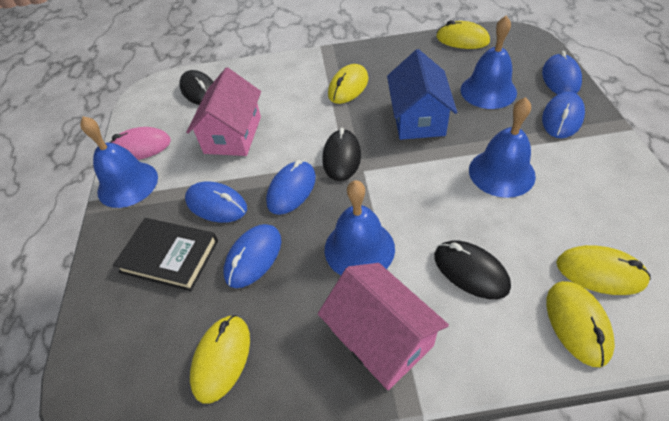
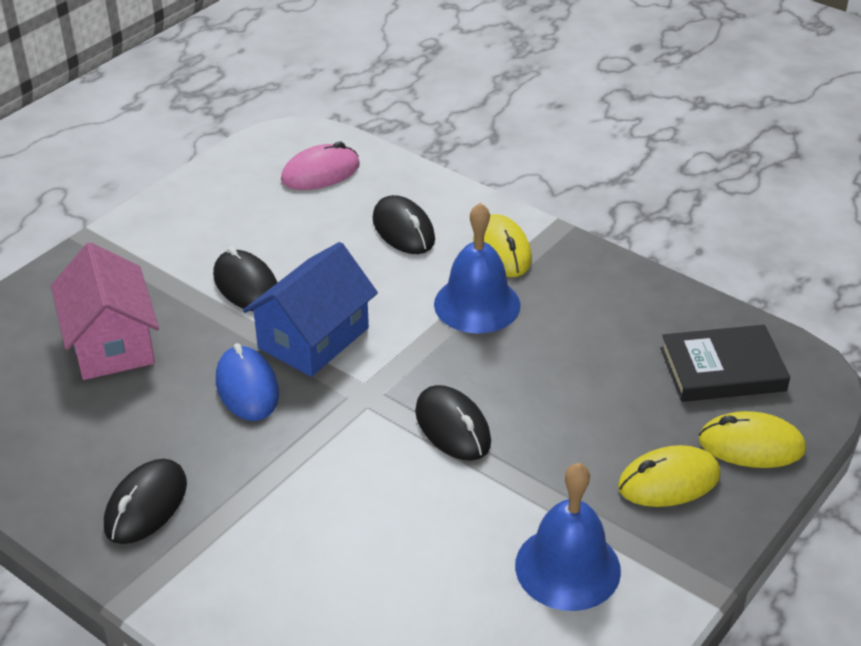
black mouse: [179,70,213,105] [322,127,361,181] [434,240,511,299] = 3 -> [104,459,187,544] [213,246,278,311] [373,195,435,254] [415,385,491,461] = 4
blue bell: [80,116,158,208] [325,180,395,275] [460,16,517,109] [469,97,536,198] = 4 -> [434,203,521,334] [515,463,621,611] = 2
blue mouse: [185,181,247,223] [224,224,281,288] [266,160,316,215] [542,51,582,95] [542,92,585,138] = 5 -> [216,343,279,421] = 1
pink house: [186,68,261,156] [318,263,449,390] = 2 -> [51,242,159,380] = 1
yellow mouse: [190,315,250,404] [328,64,368,104] [436,20,490,49] [546,281,615,367] [556,245,651,295] = 5 -> [473,214,532,277] [618,445,721,507] [699,411,806,468] = 3

